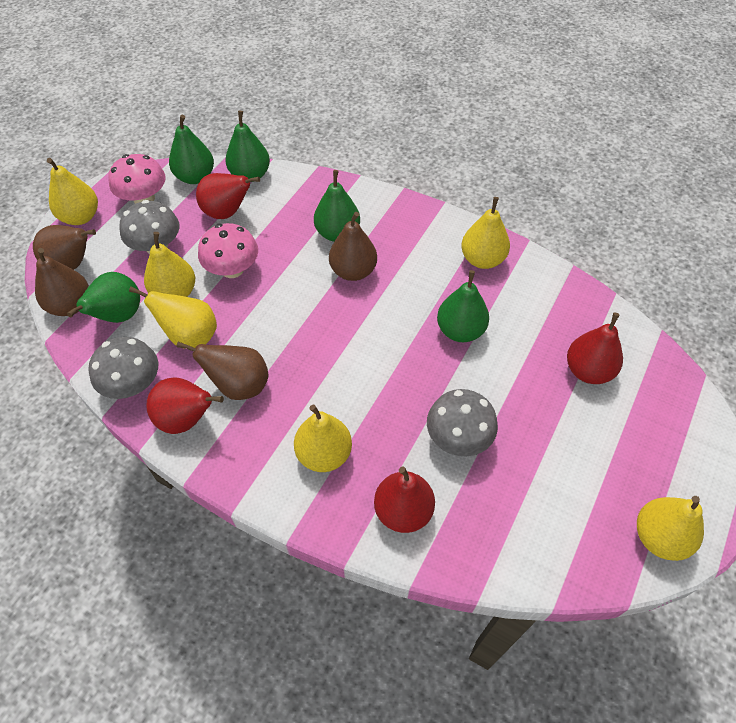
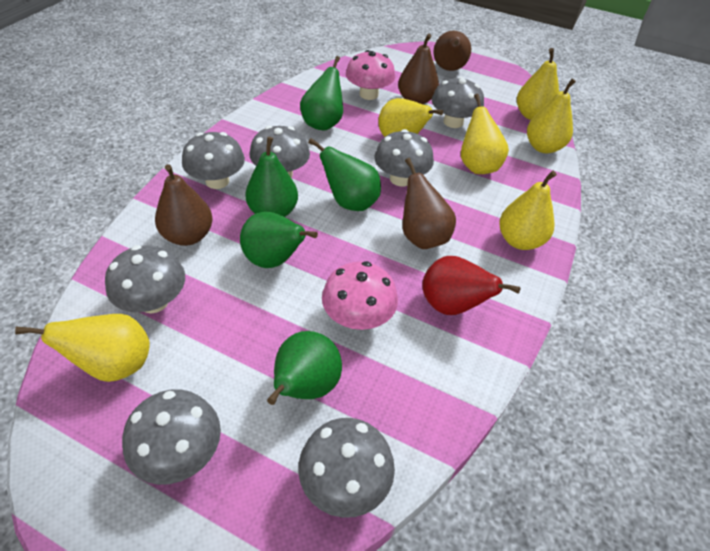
grey mushroom: [89,337,158,399] [119,200,179,254] [427,389,498,456] = 3 -> [105,245,185,313] [122,389,221,485] [182,132,245,189] [249,125,310,177] [298,418,395,518] [374,129,434,186] [432,77,484,128] = 7
red pear: [146,377,224,434] [196,173,260,219] [374,467,435,533] [567,313,623,384] = 4 -> [422,256,521,315] = 1

